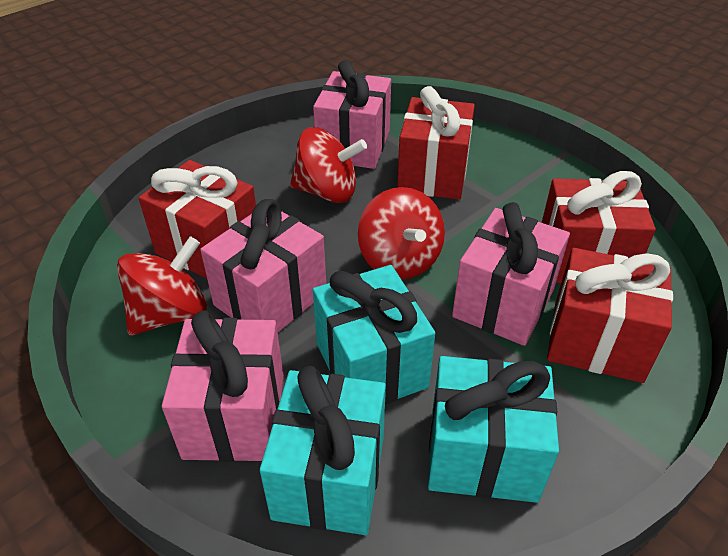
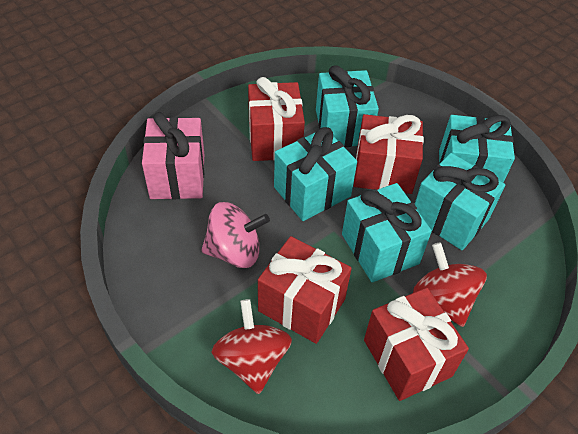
pink gift: [162,311,284,462] [200,199,326,333] [313,60,391,169] [452,202,570,346] = 4 -> [142,112,204,199] = 1
pink spinning top: none = 0 -> [201,202,270,268] = 1
red spinning top: [117,236,207,335] [290,127,367,203] [358,187,445,279] = 3 -> [211,299,292,394] [413,242,487,327] = 2
turquoise gift: [260,366,386,535] [313,265,435,404] [428,356,559,503] = 3 -> [274,127,357,221] [316,65,379,147] [342,183,432,283] [414,153,505,250] [439,115,515,183] = 5

